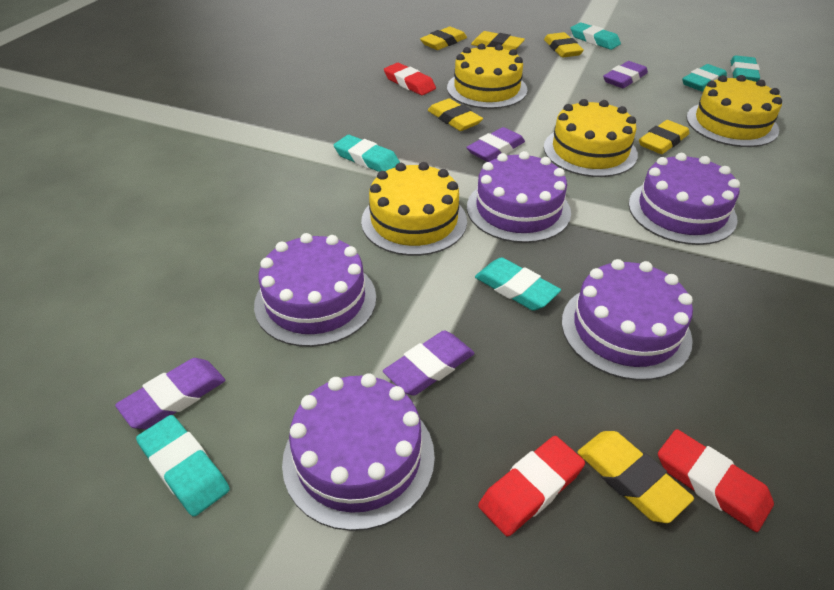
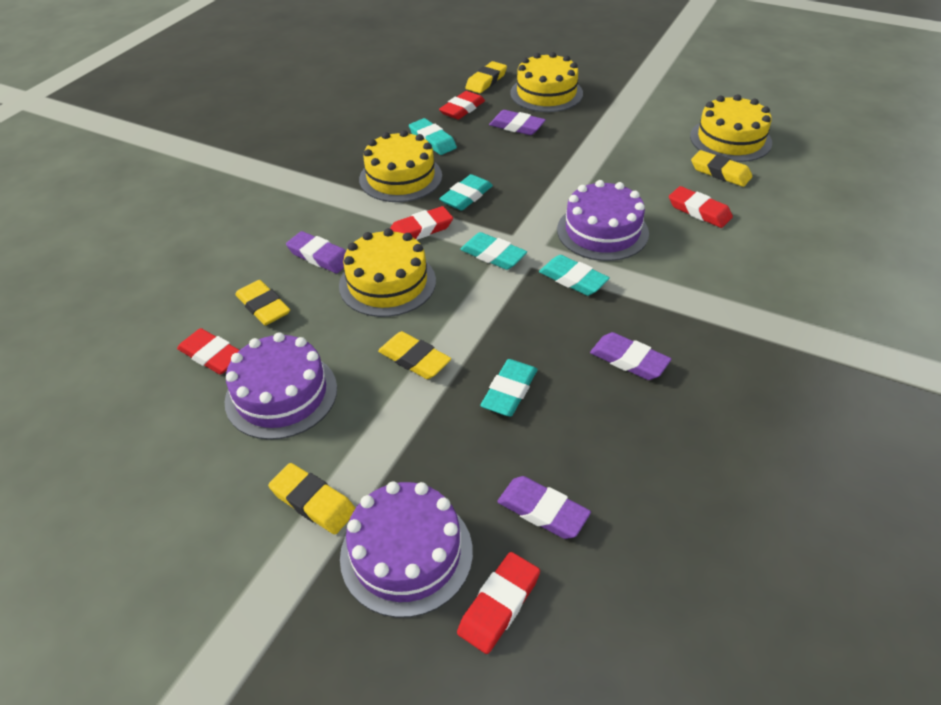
purple cake: [254,233,376,347] [282,373,435,531] [467,151,571,243] [562,259,693,380] [628,153,740,245] = 5 -> [225,332,337,440] [340,481,473,618] [557,180,649,261] = 3
red eraser: [384,63,436,95] [478,436,585,537] [658,429,774,532] = 3 -> [177,328,240,375] [390,206,453,240] [439,91,485,120] [457,552,540,654] [669,186,733,228] = 5
turquoise eraser: [136,415,230,516] [334,135,400,172] [475,257,561,311] [571,22,621,50] [682,64,727,91] [731,55,760,82] = 6 -> [409,118,457,155] [439,174,493,211] [460,232,527,270] [480,359,538,416] [539,255,610,296] = 5
yellow eraser: [420,27,467,50] [428,98,483,131] [471,31,525,51] [544,32,584,57] [577,431,694,523] [639,120,689,154] = 6 -> [235,280,290,325] [268,463,355,535] [378,331,451,379] [465,61,507,93] [691,150,752,187] = 5

